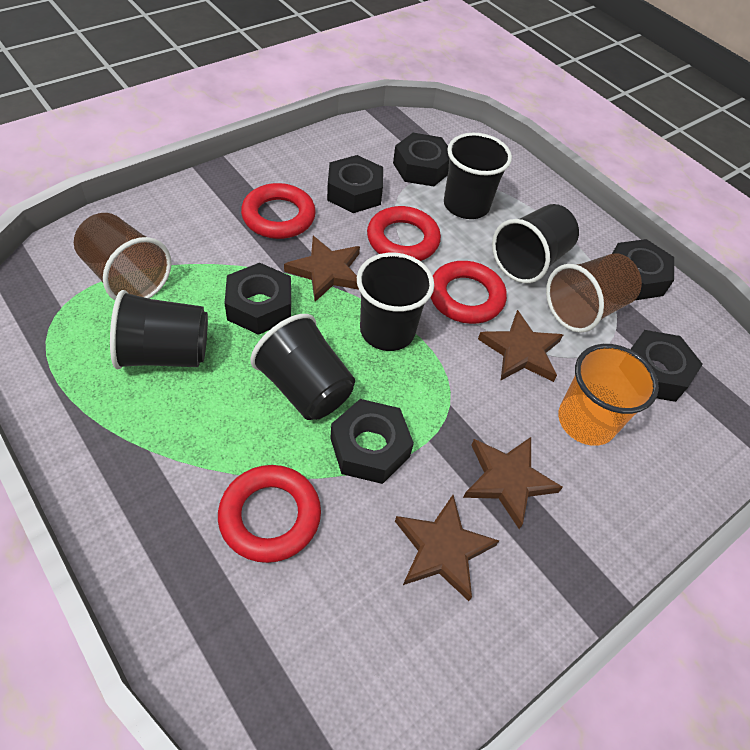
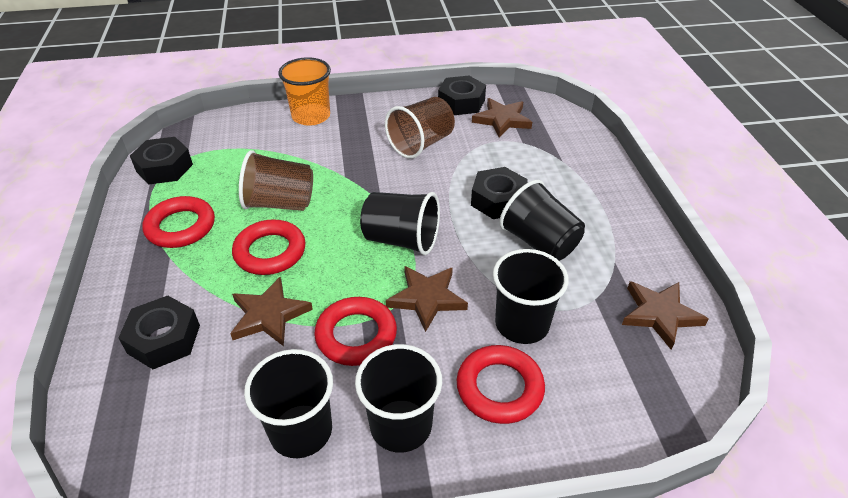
black nut: [225,263,291,335] [327,155,383,213] [330,399,414,484] [393,133,449,186] [612,239,674,301] [630,330,703,402] = 6 -> [119,296,200,369] [130,137,193,185] [438,76,486,115] [471,167,528,219] = 4

